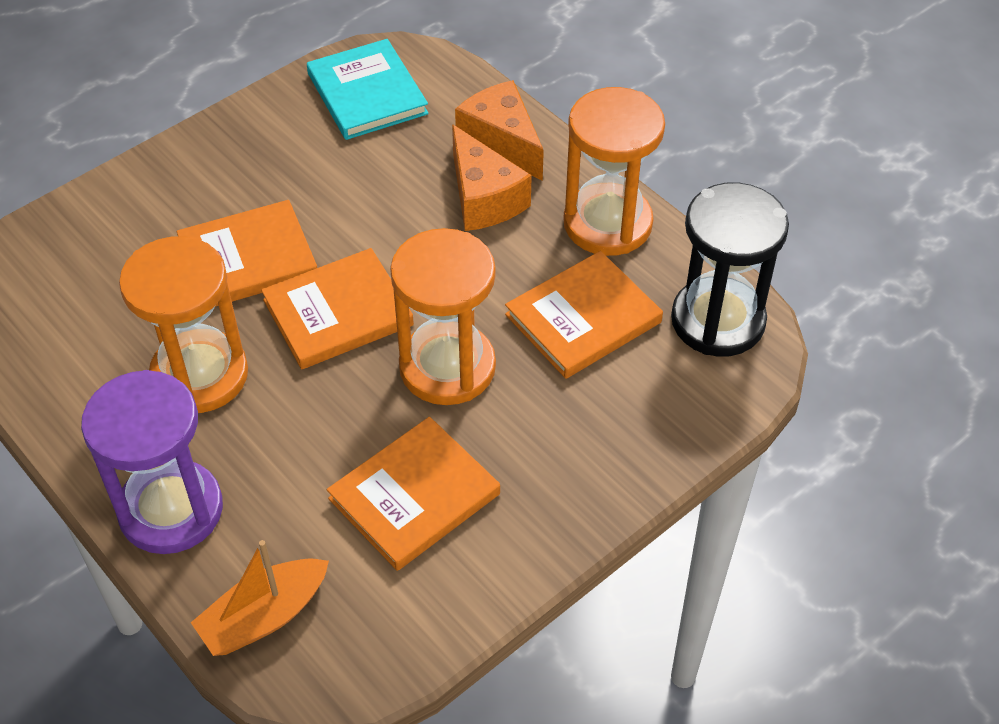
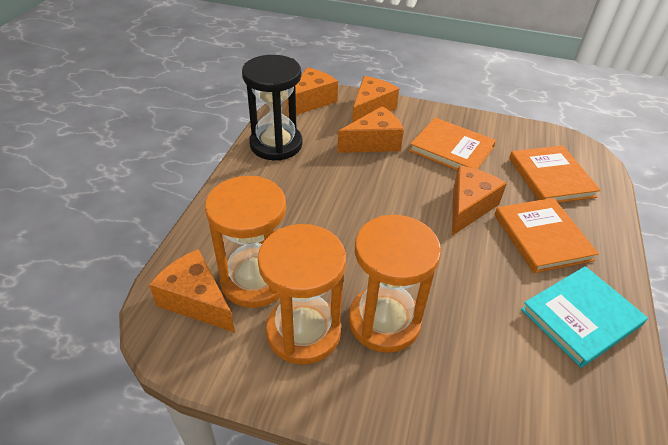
orange boat: [191,540,329,656] = 1 -> none = 0
orange book: [177,200,317,307] [261,248,414,369] [327,417,500,571] [505,251,663,379] = 4 -> [409,118,496,171] [494,198,599,273] [509,145,601,203] = 3
orange cheese: [452,124,532,231] [455,80,544,181] = 2 -> [149,249,235,333] [286,67,338,118] [337,106,404,153] [352,76,399,123] [452,166,507,236] = 5
purple hourglass: [81,370,223,554] = 1 -> none = 0

